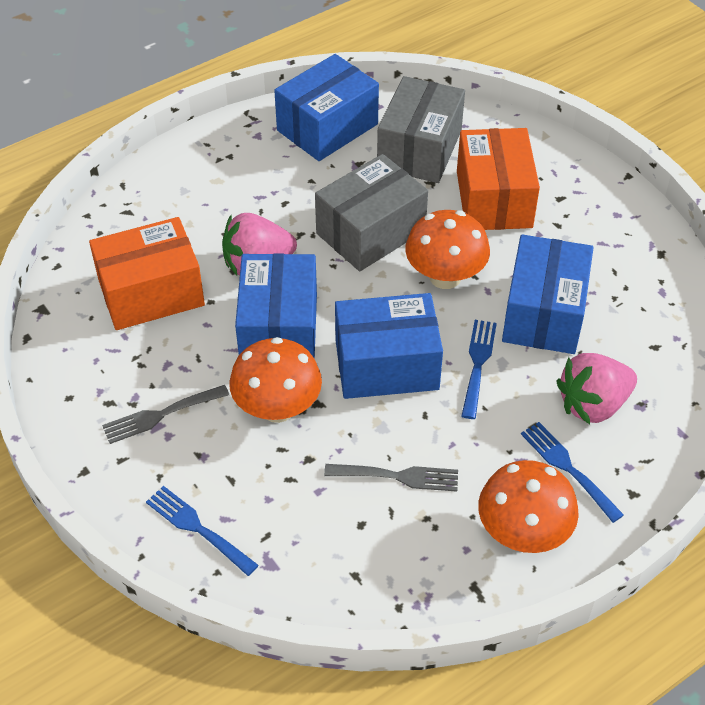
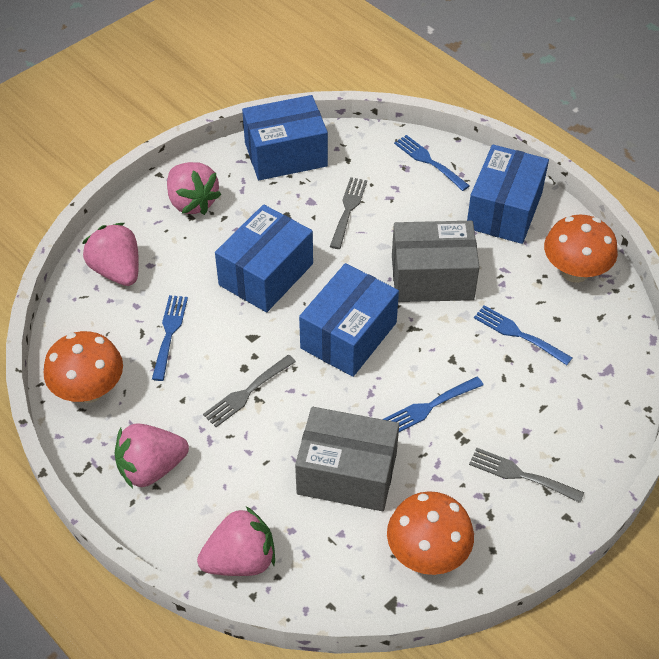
blue fork: [146,486,259,576] [461,320,497,419] [521,422,624,523] = 3 -> [152,295,188,381] [382,377,484,432] [394,135,470,191] [474,305,573,365] = 4
grey fork: [102,385,229,444] [324,464,458,492] = 2 -> [203,355,296,427] [330,177,367,249] [469,448,584,503] = 3
orange box: [89,217,205,330] [457,128,540,230] = 2 -> none = 0
pink strawberry: [222,213,297,275] [556,353,637,424] = 2 -> [83,223,139,286] [115,423,189,489] [167,162,222,215] [197,507,275,576] = 4

